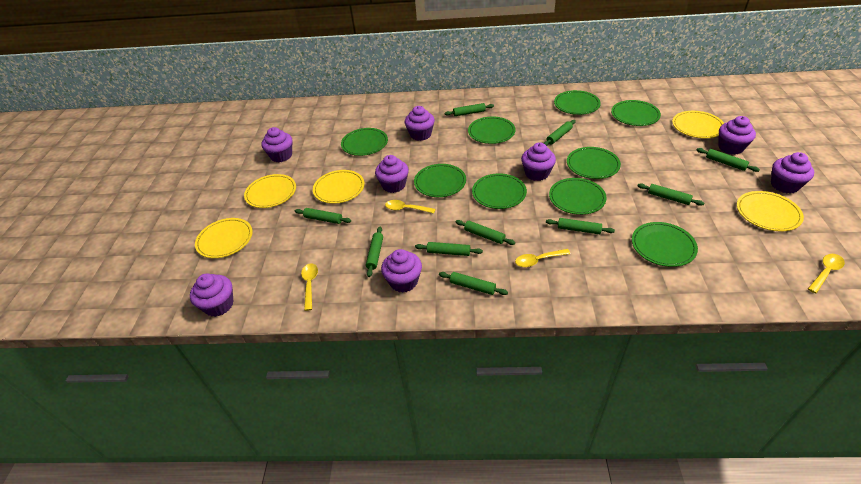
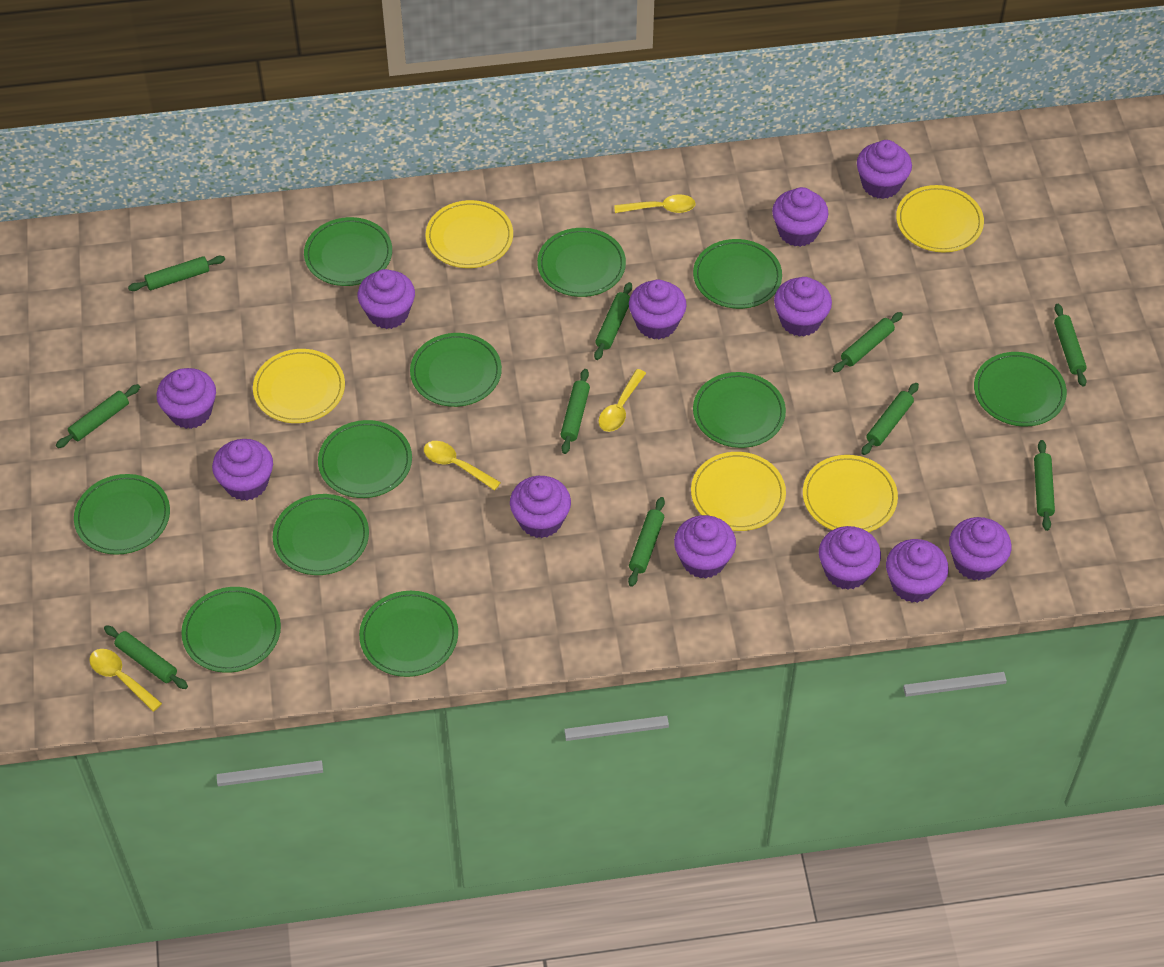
green plate: [341,128,388,156] [414,164,466,197] [468,117,516,144] [472,173,527,209] [549,178,607,215] [554,90,601,115] [567,147,621,179] [611,100,661,126] [632,222,698,267] = 9 -> [74,474,170,555] [181,587,281,673] [273,494,369,575] [304,217,392,286] [318,420,412,498] [359,591,458,677] [410,333,502,407] [537,228,626,297] [693,239,782,309] [693,372,786,448] [974,352,1067,427] = 11
purple cupcake: [190,274,234,317] [261,127,292,162] [375,155,409,193] [381,249,422,293] [405,106,435,141] [521,142,556,181] [718,116,756,154] [771,152,814,194] = 8 -> [157,368,216,429] [212,439,273,501] [358,269,415,329] [510,476,571,538] [629,279,687,339] [674,515,736,579] [772,187,828,247] [774,277,832,337] [819,526,881,590] [857,140,912,199] [886,539,949,603] [949,517,1011,581] = 12

